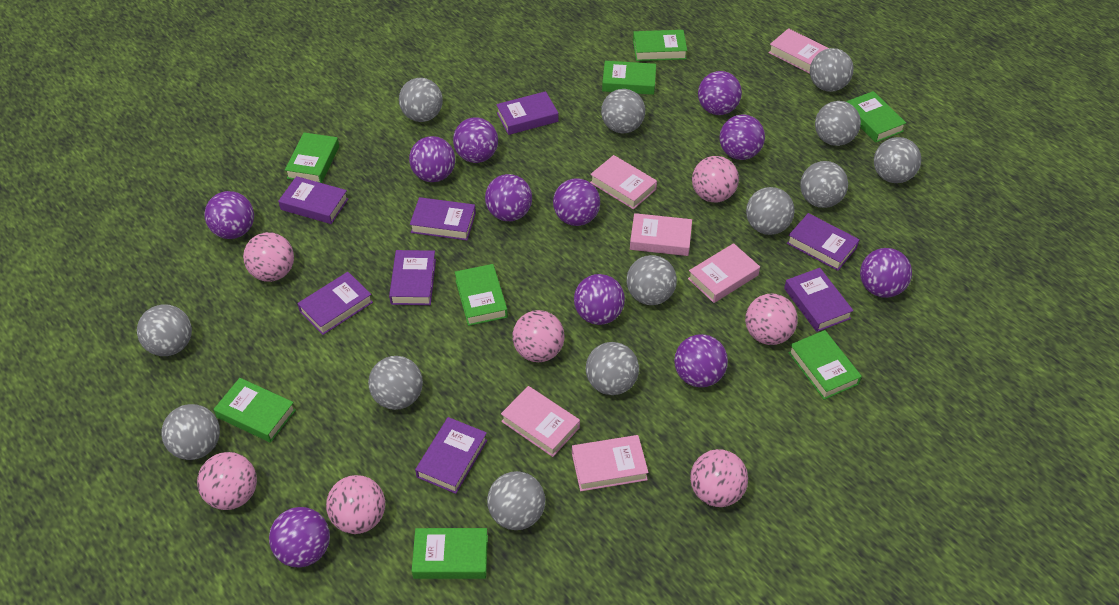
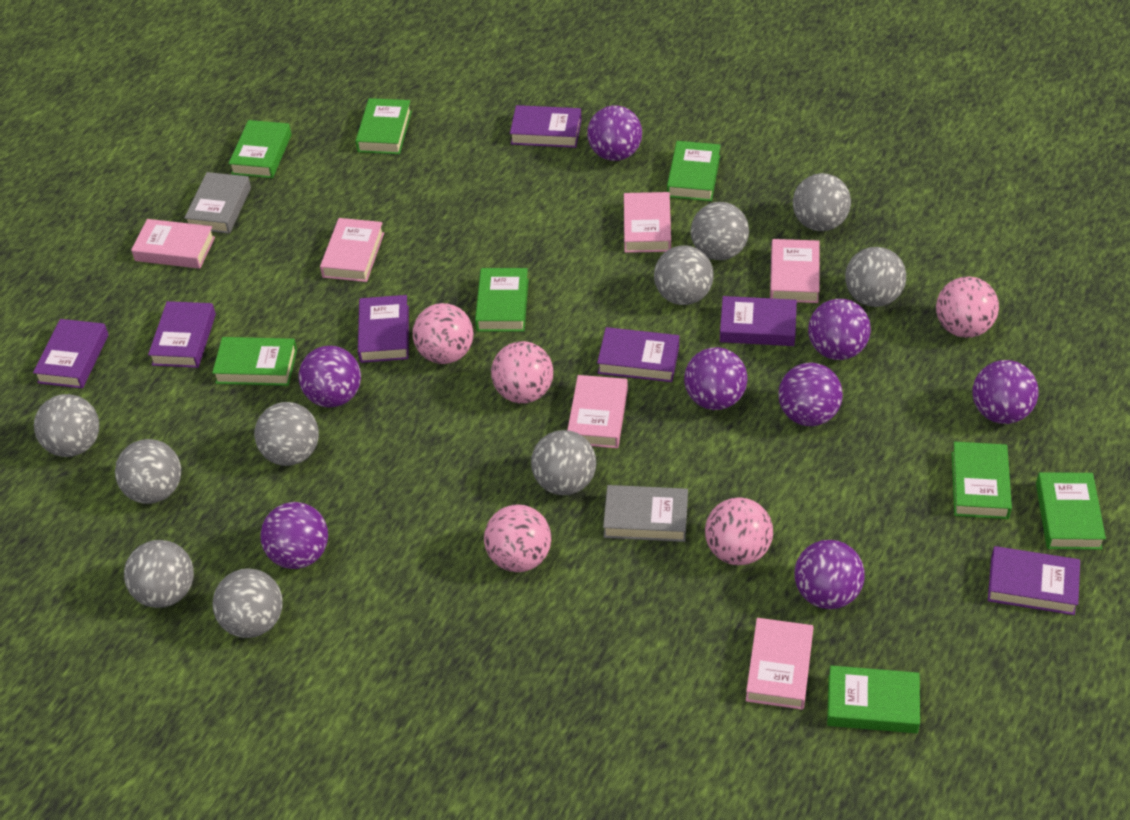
grey ball: [137,305,192,356] [161,404,220,460] [368,356,423,410] [399,78,443,122] [487,471,545,530] [586,342,639,395] [601,89,645,134] [627,255,677,305] [746,187,795,235] [800,161,848,208] [810,48,854,92] [815,101,861,146] [874,137,921,183] = 13 -> [34,394,99,457] [115,439,181,504] [124,540,194,608] [213,568,283,638] [254,402,319,466] [531,430,596,495] [654,246,714,305] [691,202,749,260] [793,173,851,231] [845,247,906,307] = 10
grey book: none = 0 -> [184,172,251,234] [603,485,688,542] = 2
pink ball: [197,452,257,510] [243,232,294,282] [326,475,385,534] [512,310,564,362] [690,449,748,507] [692,156,739,202] [745,294,798,345] = 7 -> [413,303,473,364] [484,504,551,572] [491,341,553,404] [705,497,773,565] [936,276,999,338] = 5
purple ball: [204,191,254,239] [269,507,330,568] [409,136,455,182] [453,117,498,163] [485,174,532,221] [553,178,600,226] [574,274,625,325] [674,334,728,387] [698,71,742,115] [720,114,765,160] [860,248,912,298] = 11 -> [260,502,328,569] [299,346,361,408] [587,105,642,161] [684,347,748,410] [778,363,843,426] [794,540,865,609] [808,299,871,360] [973,360,1039,424] = 8
purple book: [278,176,348,224] [297,272,373,335] [389,250,436,305] [410,197,476,240] [415,417,487,494] [496,91,558,135] [784,268,853,332] [787,213,859,271] = 8 -> [33,319,109,388] [148,301,216,368] [358,295,409,363] [510,105,582,148] [597,327,679,382] [720,296,797,346] [988,546,1080,615] = 7

